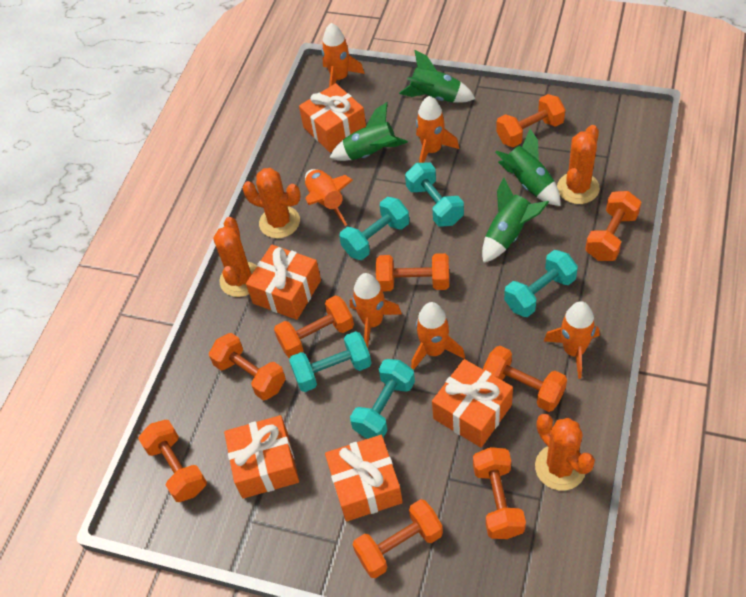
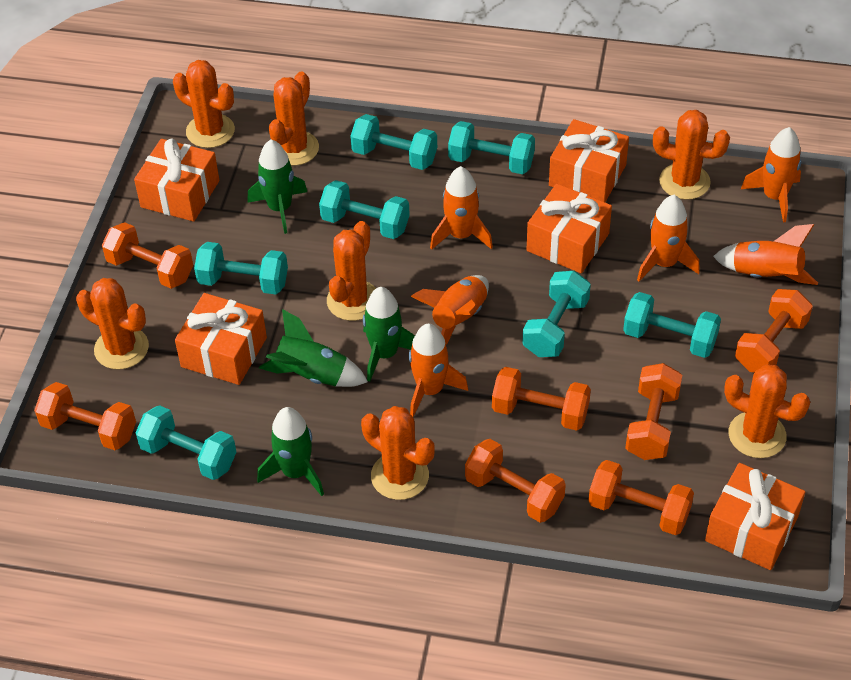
orange cactus: [213,217,257,297] [242,168,301,238] [535,414,595,491] [557,125,600,204] = 4 -> [76,278,149,370] [173,60,235,148] [269,71,319,166] [327,221,376,321] [361,406,434,500] [653,110,730,200] [724,364,810,458] = 7
orange dumbbell: [138,420,207,502] [209,333,286,400] [274,295,354,358] [353,499,443,578] [376,253,449,291] [473,447,526,539] [483,346,567,412] [496,94,565,147] [585,191,641,261] = 9 -> [34,382,136,450] [102,222,193,289] [465,439,566,523] [492,367,591,431] [588,460,694,535] [625,363,682,460] [735,289,813,372] = 7
turquoise dumbbell: [289,331,371,392] [339,197,409,260] [350,359,415,439] [405,162,464,227] [504,250,578,317] = 5 -> [136,405,236,480] [194,242,288,295] [319,180,410,239] [350,114,437,170] [448,121,535,174] [522,271,591,357] [623,292,721,358] = 7

